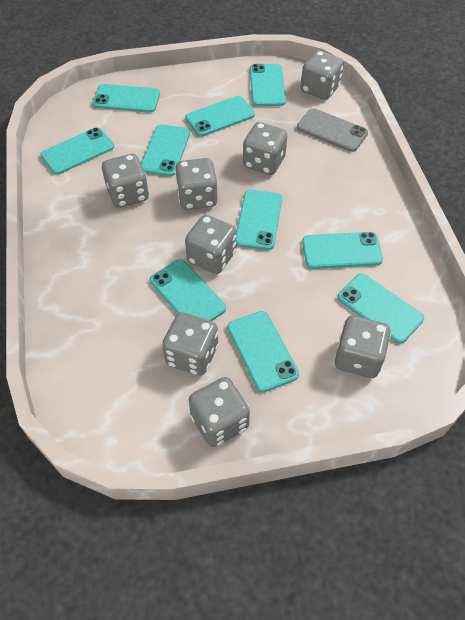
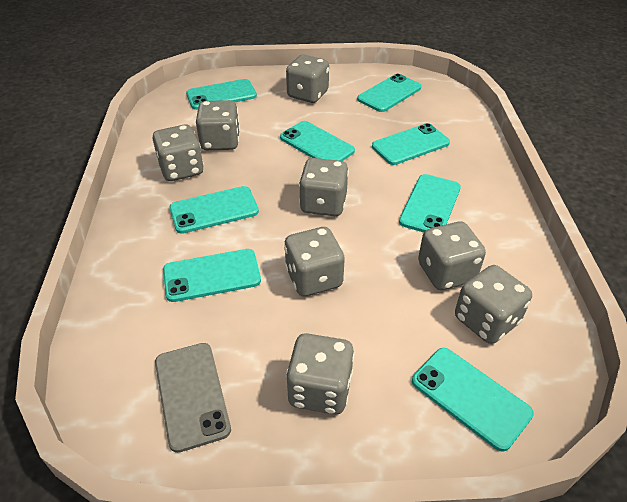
turquoise phone: [40,127,114,175] [92,84,160,113] [141,124,190,176] [150,259,226,321] [185,96,255,136] [228,311,299,392] [236,190,282,250] [250,64,286,106] [302,232,383,269] [337,274,424,344] = 10 -> [163,249,261,302] [169,186,259,234] [186,79,257,110] [280,121,355,161] [357,74,422,112] [372,123,450,165] [399,174,461,233] [412,348,534,452] = 8

